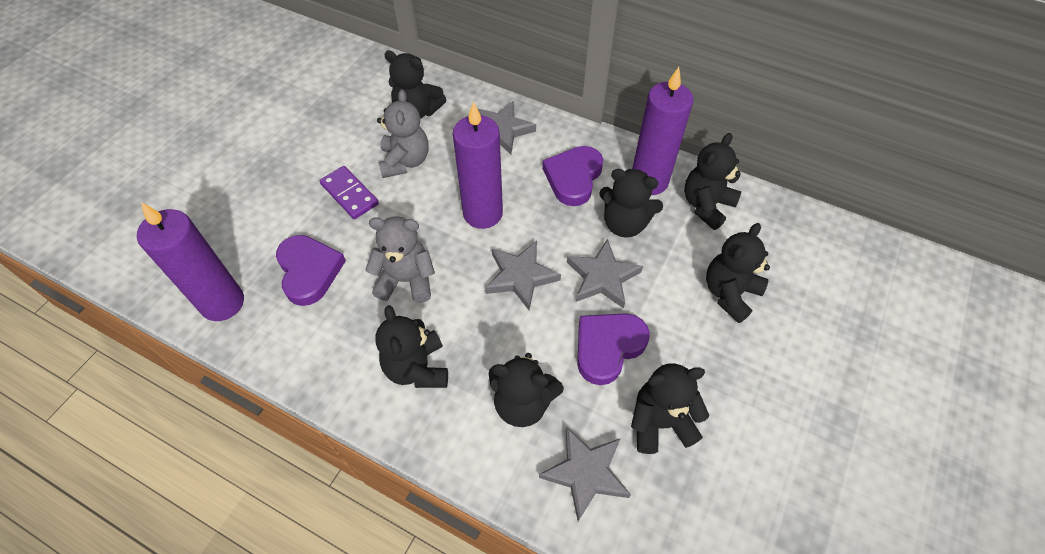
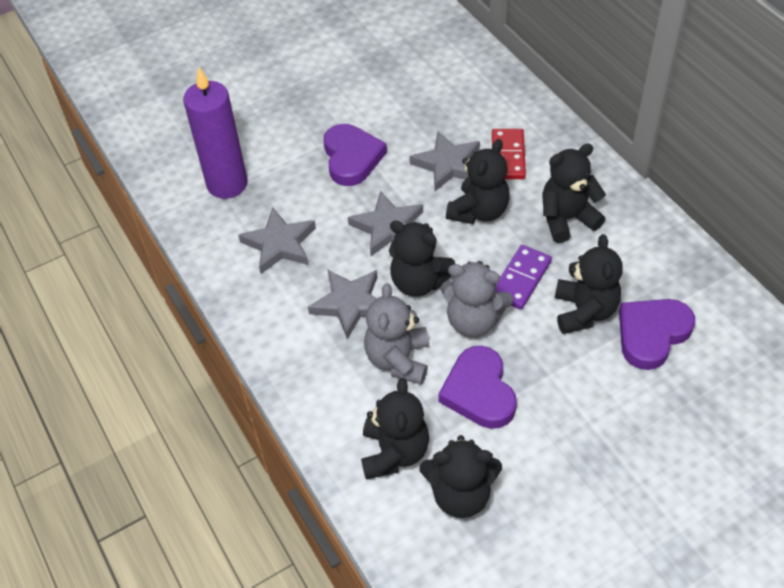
black teddy bear: [375,305,448,388] [384,50,446,119] [489,353,564,427] [599,169,663,238] [631,364,709,454] [684,133,741,230] [706,223,770,323] = 7 -> [361,378,429,479] [389,221,455,296] [420,435,502,518] [446,139,510,224] [542,143,606,243] [555,234,623,334] = 6
purple candle: [137,202,244,321] [453,102,503,229] [632,67,693,195] = 3 -> [183,66,248,199] = 1
red domino: none = 0 -> [492,129,526,179] = 1

